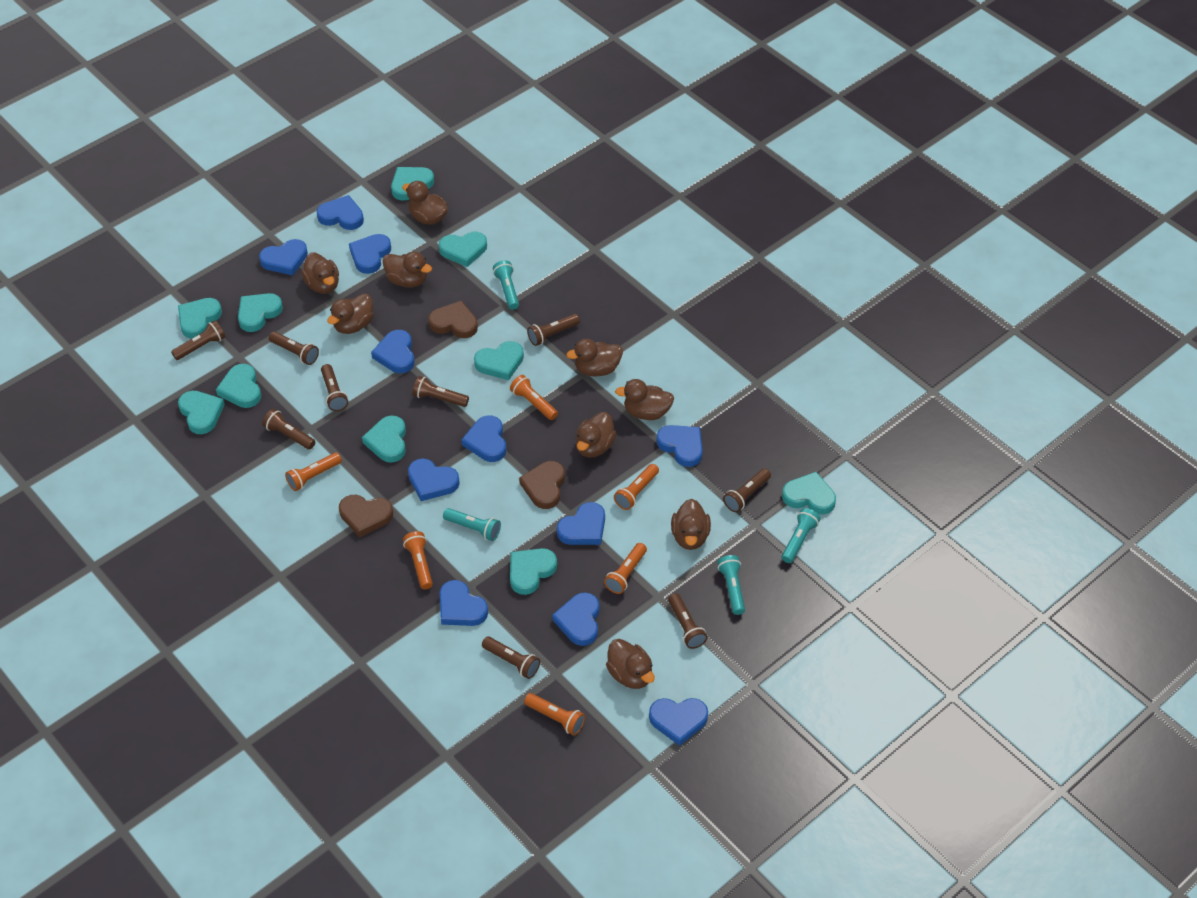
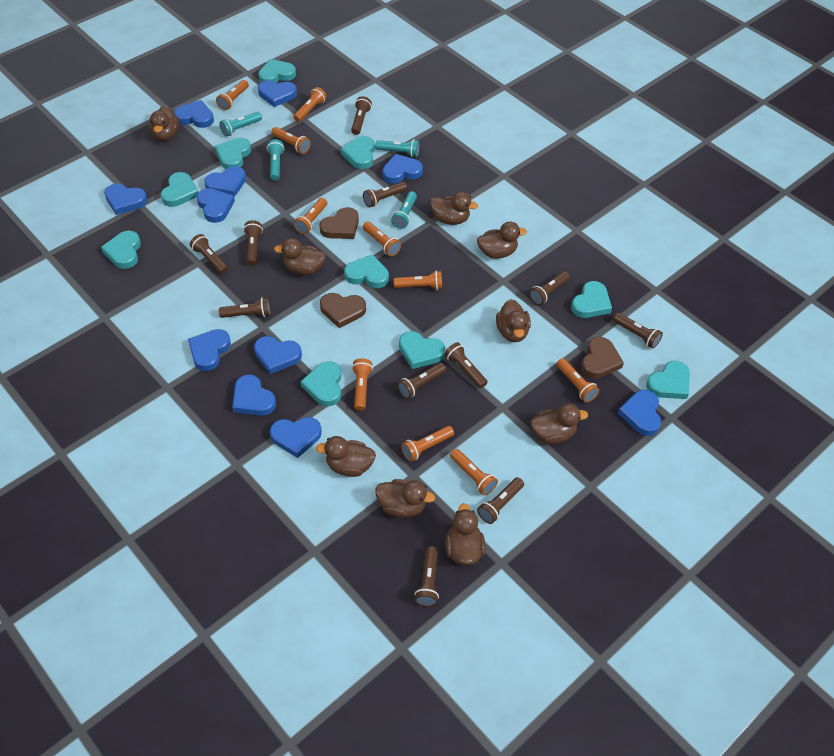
brown flashlight: [171,320,225,360] [262,409,315,450] [269,332,319,365] [321,364,348,411] [413,376,469,407] [482,636,540,679] [527,314,580,346] [668,593,708,649] [723,468,771,512] = 9 -> [190,234,228,274] [219,297,270,318] [244,220,263,266] [351,96,372,135] [363,182,407,207] [397,363,446,399] [415,546,439,607] [445,342,488,388] [477,477,524,524] [529,271,570,305] [613,313,663,349] = 11
orange flashlight: [285,452,342,491] [403,531,433,589] [510,375,558,420] [524,693,585,735] [604,543,647,594] [614,464,659,510] = 6 -> [216,80,249,110] [272,127,311,154] [293,87,327,122] [294,198,327,234] [352,358,373,411] [363,222,401,256] [394,271,442,290] [401,426,454,462] [450,449,498,496] [556,358,599,402] = 10

